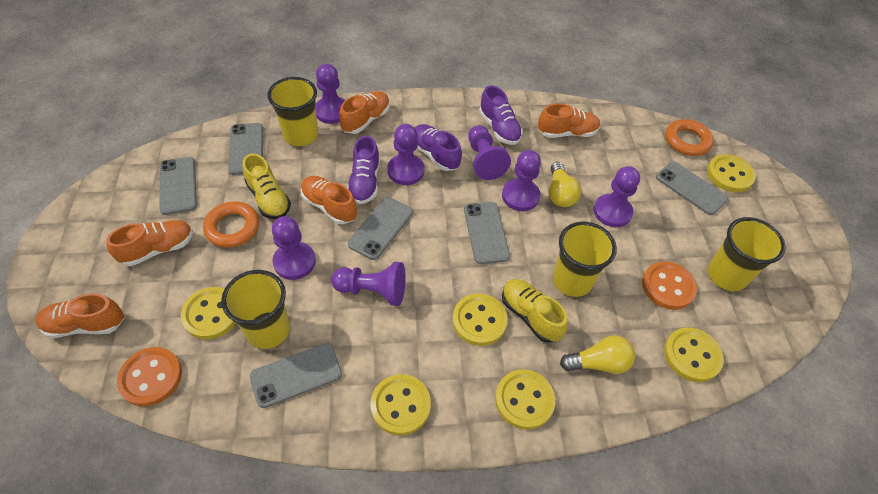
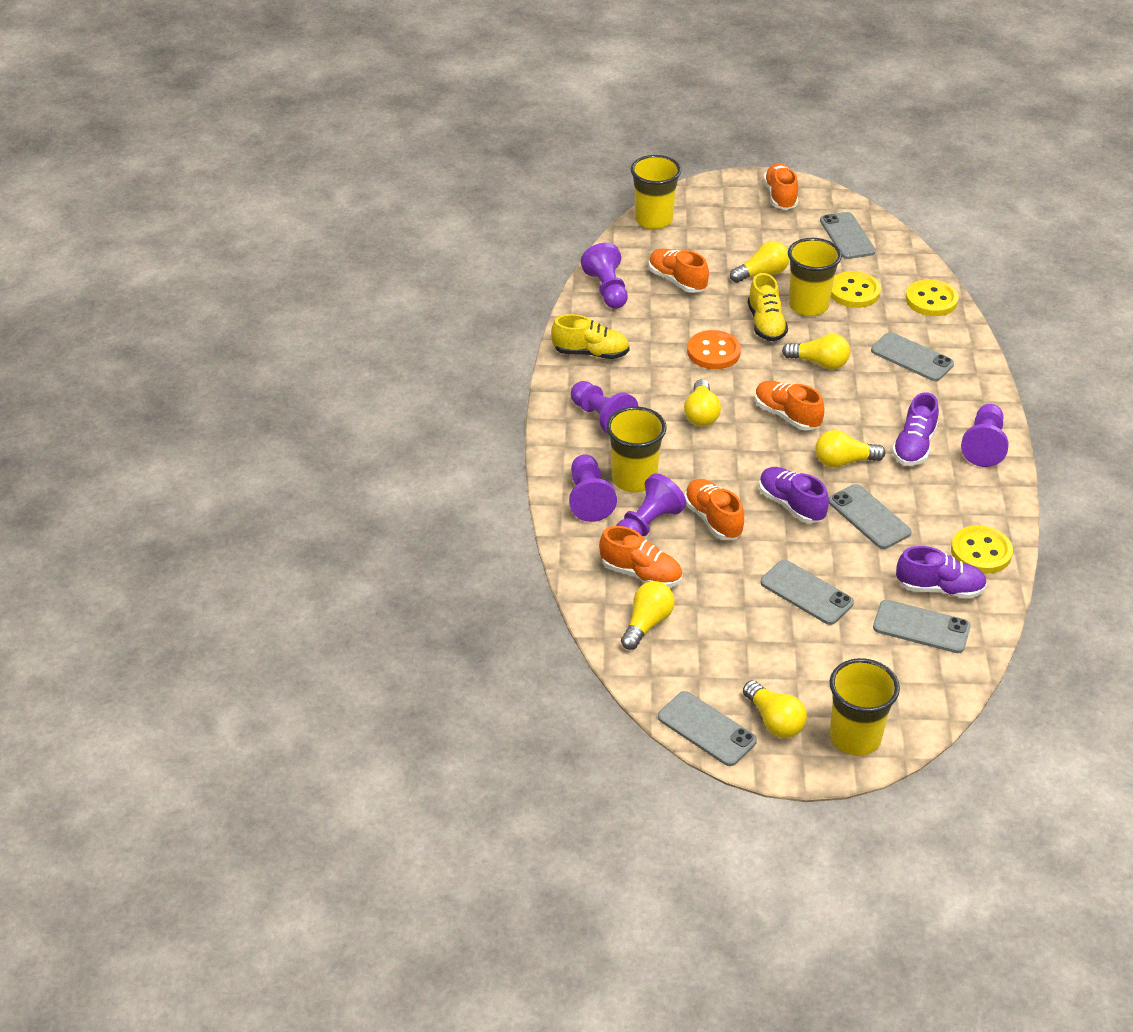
orange button: [117,347,182,406] [642,261,697,310] = 2 -> [687,330,741,369] = 1
orange ring: [203,201,259,248] [665,119,714,156] = 2 -> none = 0
purple pawn: [272,216,316,280] [315,64,345,124] [331,262,406,306] [387,124,425,185] [468,125,511,180] [502,150,541,211] [594,166,640,227] = 7 -> [569,454,617,522] [571,381,639,434] [581,243,628,309] [616,473,686,536] [961,404,1009,467] = 5
yellow button: [181,287,236,340] [371,374,431,435] [452,294,508,346] [495,369,555,430] [664,327,724,382] [707,154,756,192] = 6 -> [831,271,881,308] [906,279,959,316] [951,525,1013,574] = 3
yellow light bulb: [549,162,581,207] [560,335,635,374] = 2 -> [621,581,675,650] [684,379,721,427] [730,241,790,283] [743,680,807,738] [782,334,850,369] [815,430,885,468] = 6

